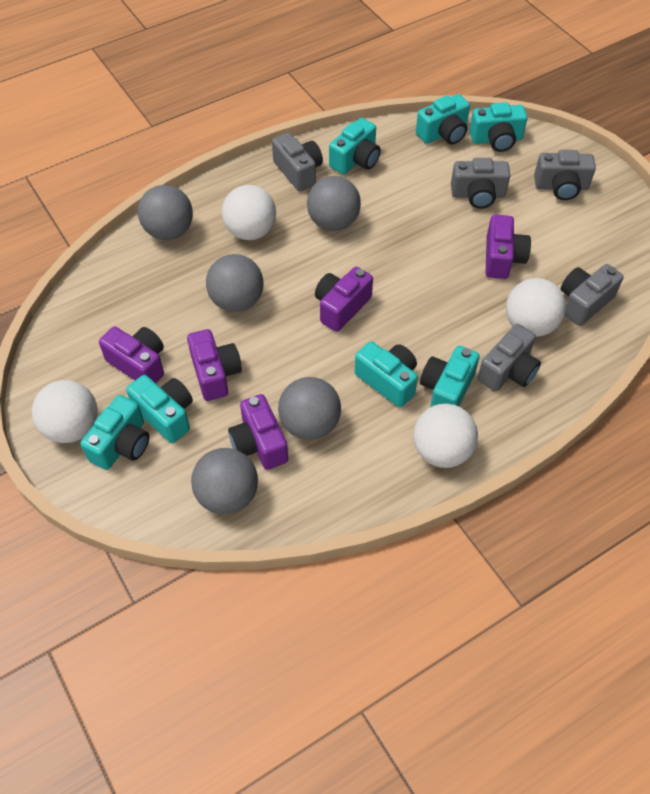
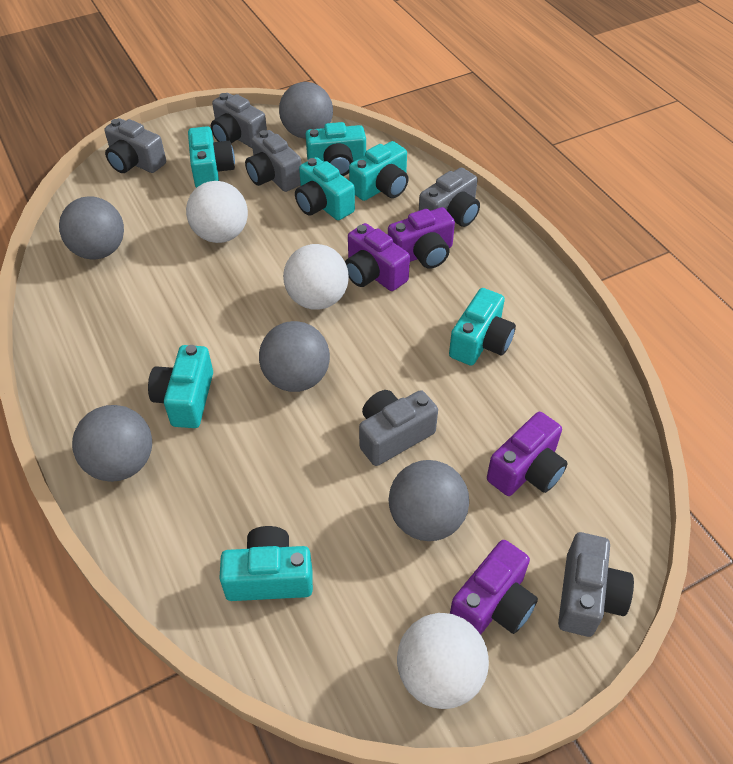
grey camera: [272,132,323,191] [451,158,511,209] [478,324,541,391] [534,150,596,200] [561,264,624,326] = 5 -> [104,118,166,173] [211,93,267,148] [245,130,302,192] [359,390,438,466] [419,167,480,227] [558,532,634,637] = 6
purple camera: [99,327,164,383] [187,329,242,401] [228,394,288,470] [315,267,373,332] [486,215,531,279] = 5 -> [345,223,410,291] [388,207,455,269] [450,540,538,634] [487,412,568,496] = 4
white ball: [32,380,98,443] [222,185,276,240] [413,404,478,468] [506,278,566,337] = 4 -> [186,181,248,243] [283,244,349,309] [397,613,489,709] = 3

